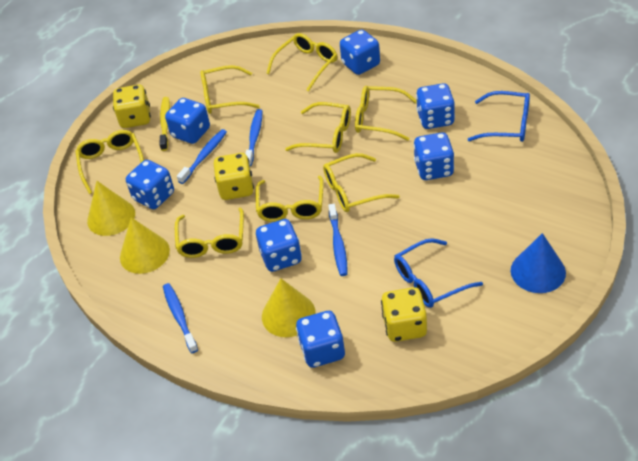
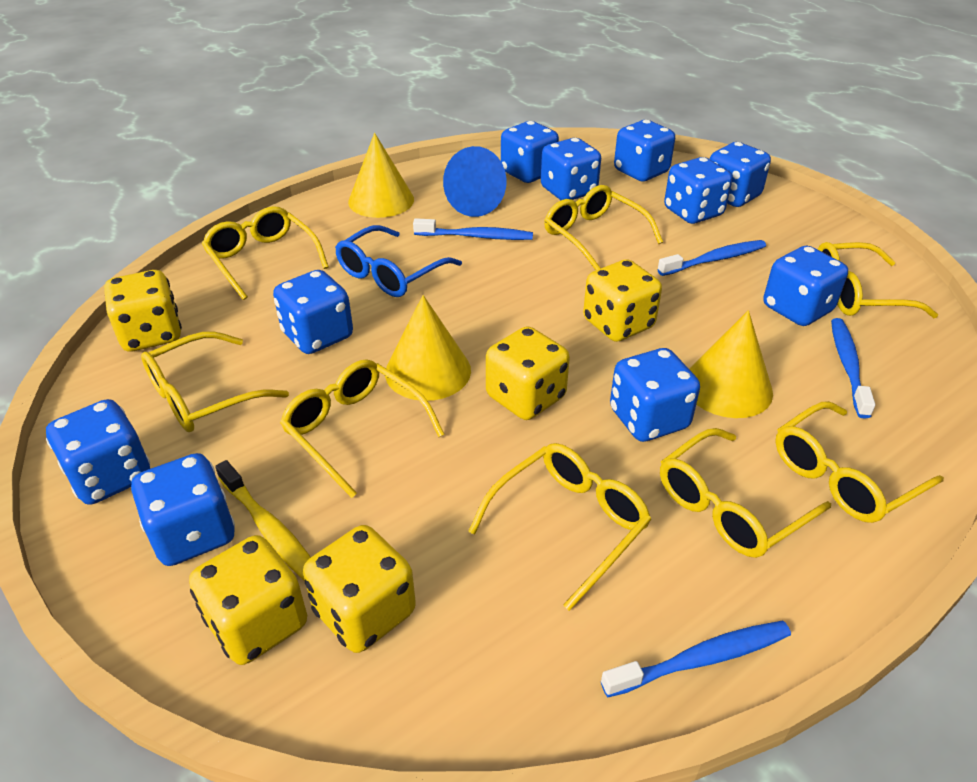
blue dice: [126,160,174,209] [165,98,210,144] [256,219,302,272] [296,311,345,368] [340,29,380,75] [413,132,454,180] [416,83,455,129] = 7 -> [46,399,150,505] [131,453,235,566] [273,270,353,354] [501,121,559,183] [541,138,601,200] [610,348,700,442] [614,120,675,182] [664,157,732,224] [710,142,771,207] [764,246,848,326] = 10
blue glasses: [394,238,483,308] [468,91,530,142] = 2 -> [335,225,462,297] = 1
yellow dice: [113,85,151,128] [214,153,254,200] [381,287,427,342] = 3 -> [104,270,182,351] [189,535,307,665] [303,525,416,653] [486,326,570,420] [583,259,662,342] = 5

